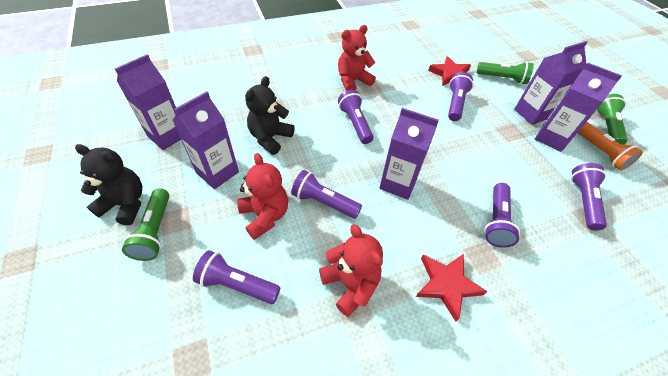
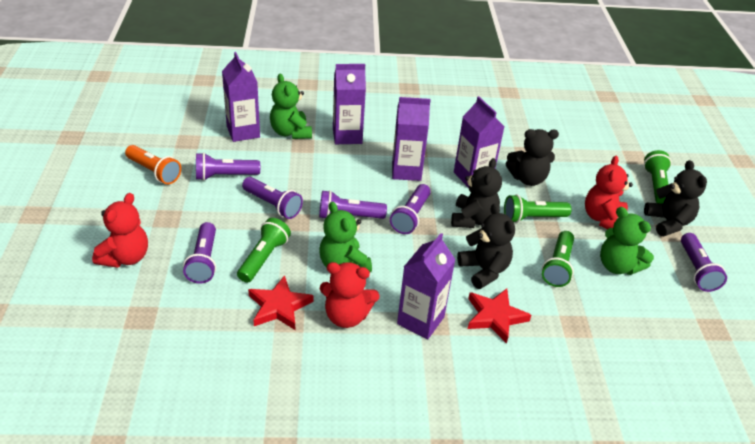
black teddy bear: [75,144,142,225] [245,76,295,155] = 2 -> [451,158,502,228] [457,204,515,289] [505,129,559,186] [644,160,707,236] = 4
green flashlight: [122,188,169,261] [476,62,534,85] [596,94,628,145] = 3 -> [237,218,291,283] [504,194,571,223] [542,231,574,287] [644,150,672,204] = 4
green teddy bear: none = 0 -> [270,74,312,139] [320,201,372,272] [600,207,654,275] = 3

